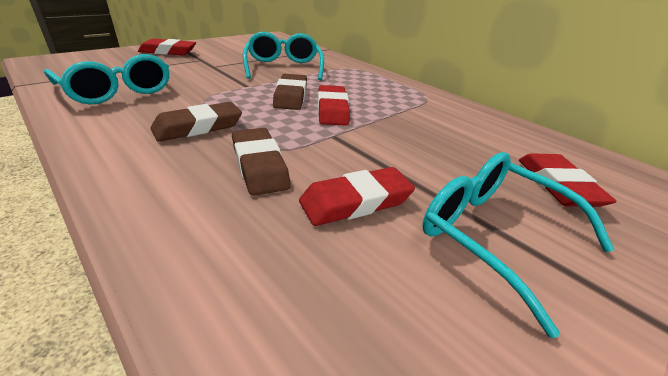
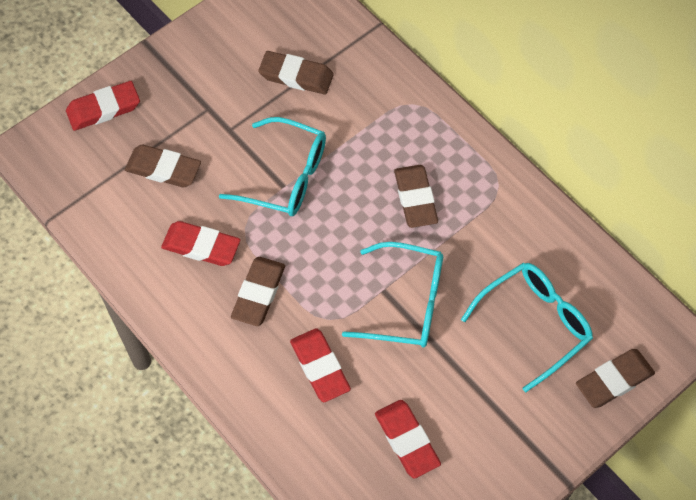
brown eraser: [150,102,242,142] [232,128,291,196] [273,74,307,110] = 3 -> [125,145,201,187] [231,257,285,326] [258,51,334,94] [394,165,438,228] [576,349,655,408] = 5

